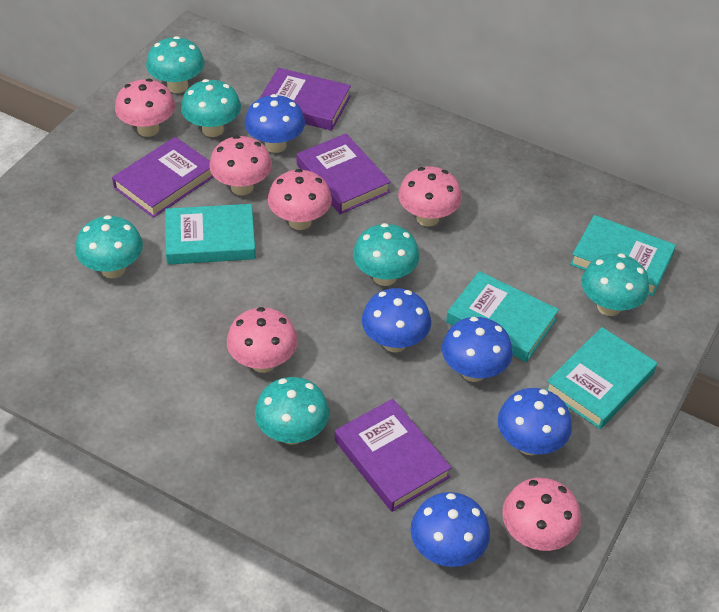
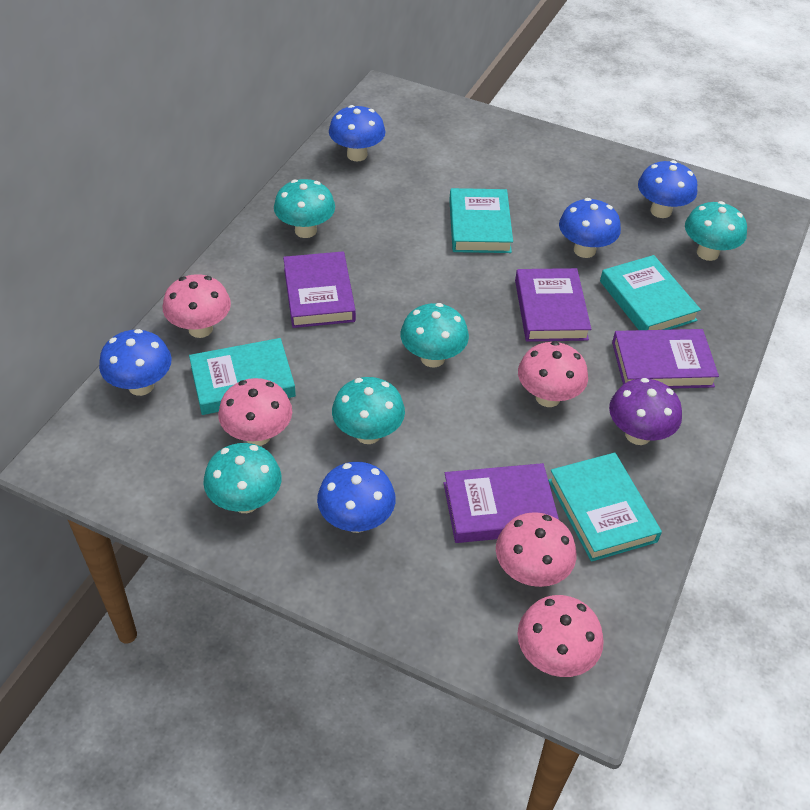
pink mushroom: [115,79,175,137] [209,135,272,196] [227,307,298,373] [268,169,332,230] [398,167,462,227] [502,478,581,551] = 6 -> [163,274,231,338] [218,378,292,446] [496,512,576,587] [517,595,604,677] [518,341,588,407] = 5
purple mushroom: none = 0 -> [609,378,682,445] = 1
turquoise mushroom: [75,215,143,278] [146,36,204,93] [181,79,241,137] [255,377,329,445] [353,223,420,286] [581,253,649,316] = 6 -> [203,443,282,513] [274,179,335,238] [332,377,405,444] [401,303,469,368] [685,201,747,261] = 5

